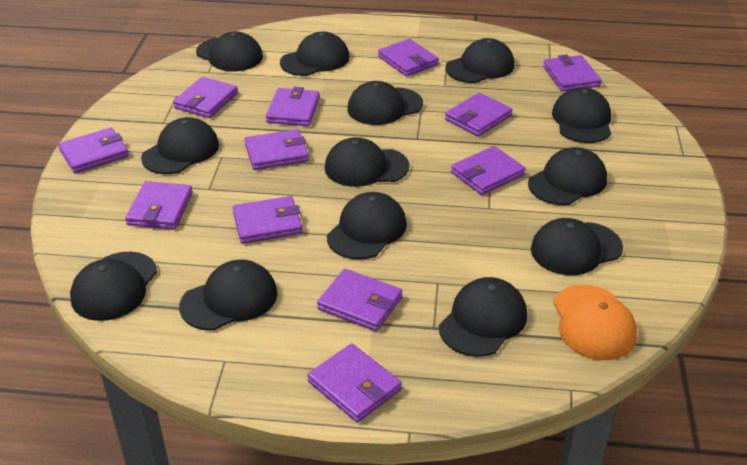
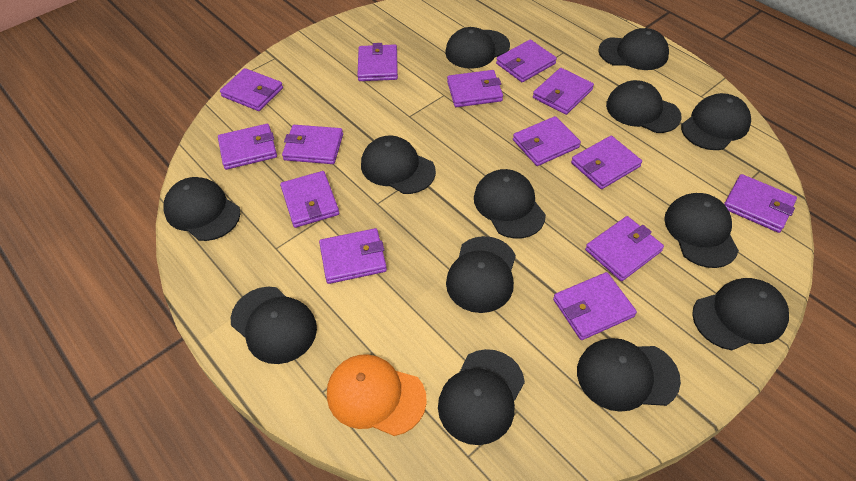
purple wallet: [58,127,129,173] [125,181,193,230] [173,77,238,118] [233,196,303,244] [245,129,309,170] [266,87,320,126] [307,343,402,423] [317,269,402,331] [378,39,439,77] [445,93,513,136] [451,146,526,195] [543,54,601,92] = 12 -> [218,124,277,170] [220,68,283,111] [280,171,339,228] [282,125,343,164] [319,228,387,284] [357,43,398,81] [447,70,503,107] [496,40,557,82] [513,116,581,166] [533,68,594,115] [553,272,637,340] [571,136,642,189] [585,216,664,281] [724,174,797,233] = 14

